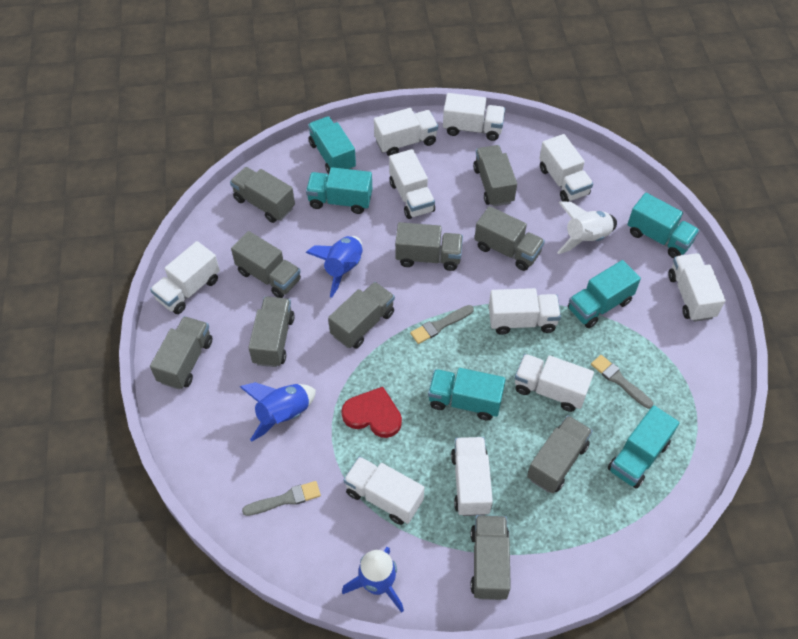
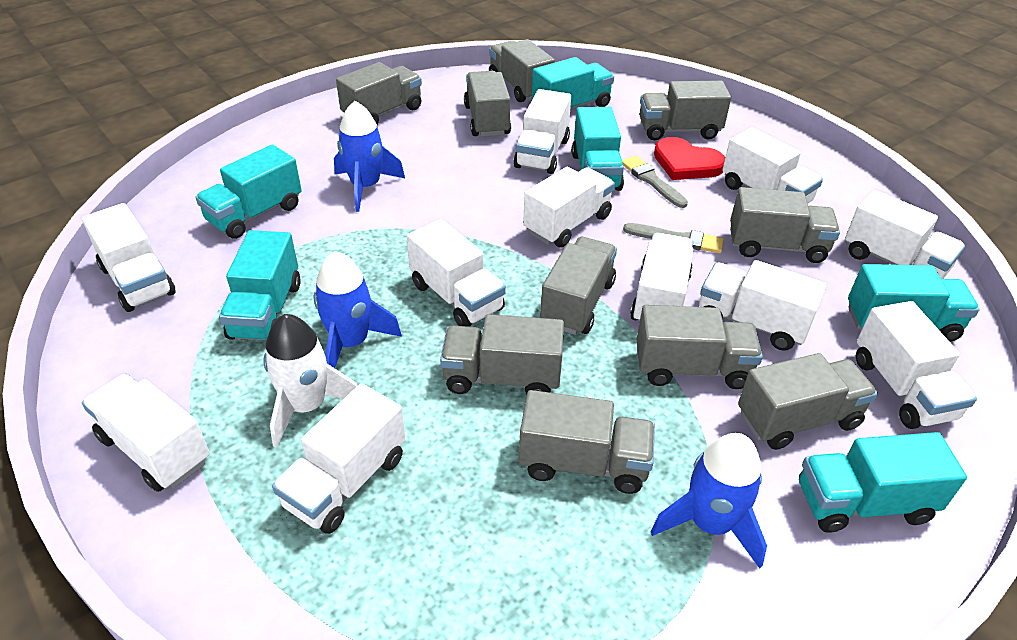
grey brush: [242,481,321,516] [410,305,474,344] [591,355,653,409] = 3 -> [622,156,688,208] [623,223,724,253] = 2
white truck: [150,241,220,314] [344,456,424,525] [374,108,438,156] [389,149,435,219] [443,93,505,141] [451,437,493,516] [489,288,561,335] [515,354,594,412] [539,134,593,202] [668,253,726,322] = 10 -> [82,203,176,312] [82,374,210,492] [272,384,405,534] [407,219,506,327] [514,89,571,174] [523,167,615,248] [630,233,694,323] [699,260,827,351] [722,127,823,203] [845,190,965,279] [856,301,977,429] = 11

